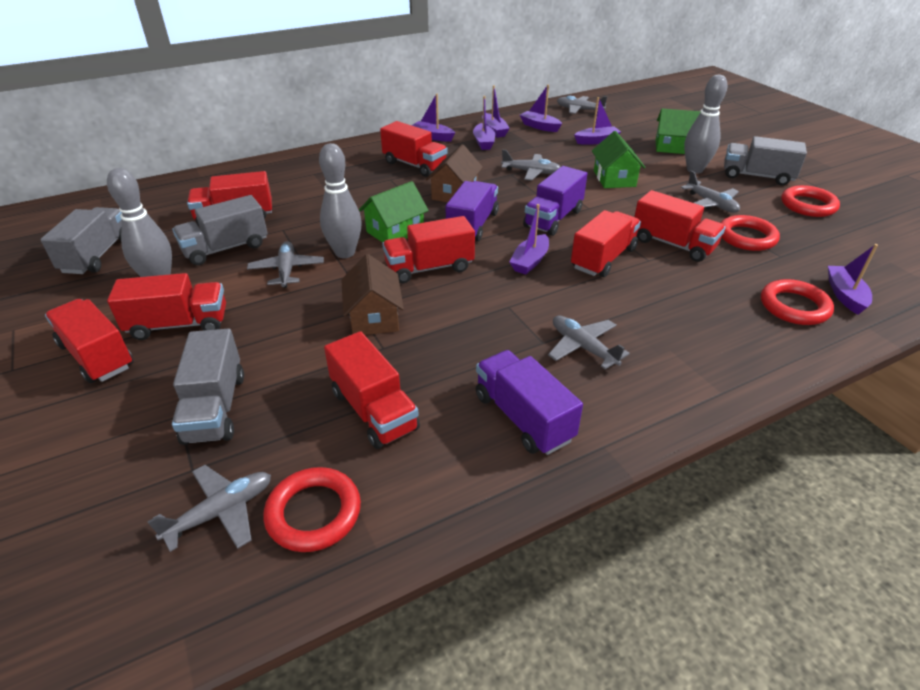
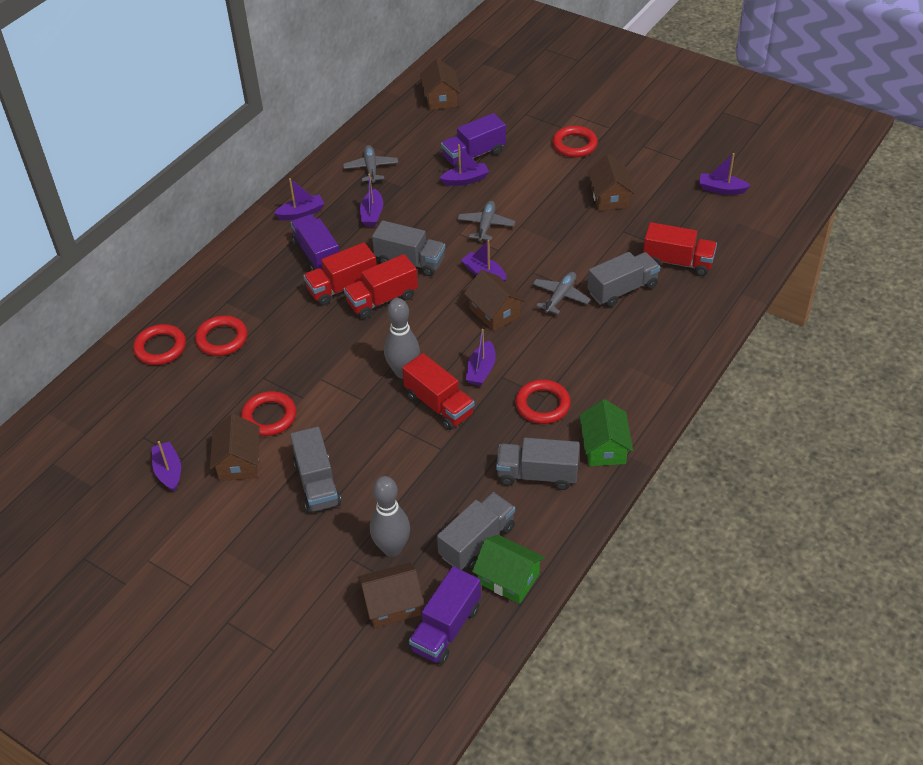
brown house: [341,254,404,335] [426,144,483,202] = 2 -> [210,414,260,481] [358,562,424,628] [420,58,461,110] [464,270,525,331] [588,154,635,211] = 5
green house: [359,181,429,243] [592,131,646,188] [655,109,701,154] = 3 -> [472,535,545,604] [579,399,633,466] = 2
grey bowling pin: [107,168,172,277] [319,143,362,258] [684,75,727,174] = 3 -> [370,476,410,557] [384,298,420,379] = 2
grey plane: [147,465,271,552] [247,241,324,288] [501,149,560,181] [548,316,630,369] [557,96,607,114] [681,171,740,213] = 6 -> [343,145,398,183] [458,201,515,241] [533,272,591,314] = 3
grey truck: [40,207,122,274] [172,195,268,265] [172,329,244,445] [724,136,807,185] = 4 -> [290,427,341,513] [372,221,445,276] [437,492,515,570] [496,438,580,490] [588,252,660,307] = 5
red ring: [264,467,361,552] [721,215,780,251] [761,279,834,325] [781,185,840,217] = 4 -> [133,324,186,365] [195,316,247,356] [241,391,296,436] [515,380,571,424] [552,126,598,157] = 5
red truck: [45,299,133,383] [107,273,226,340] [187,171,272,225] [324,331,420,449] [380,121,448,177] [382,216,475,283] [571,210,641,277] [634,190,726,262] = 8 -> [303,242,377,306] [344,254,418,319] [402,353,475,430] [643,222,717,276] = 4

